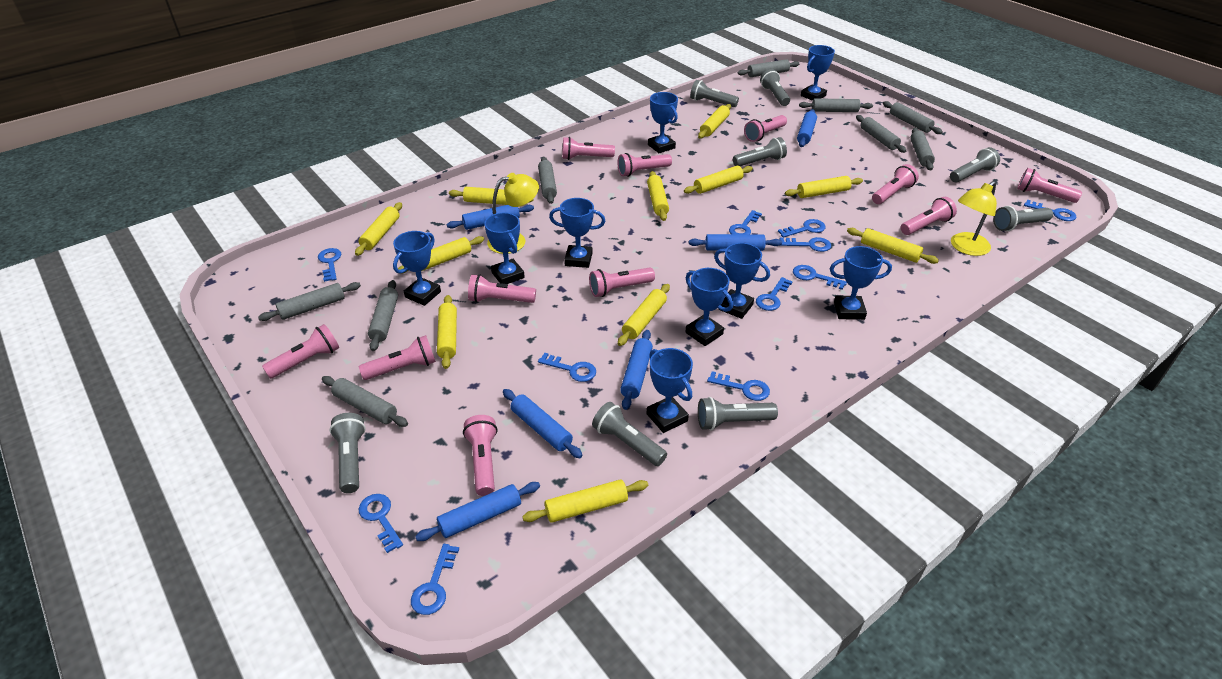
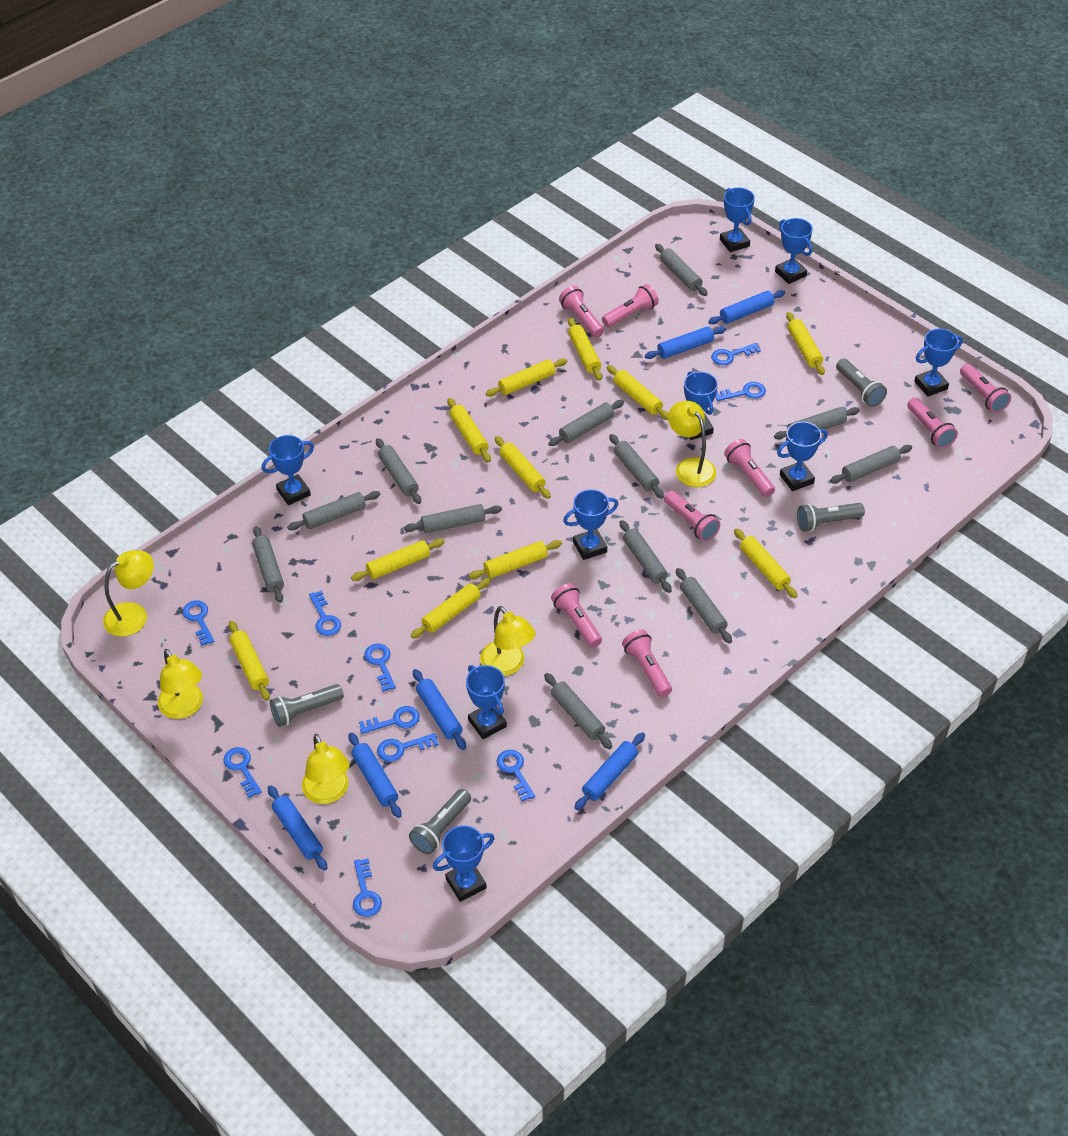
blue key: [318,248,341,282] [359,494,403,553] [411,544,459,615] [538,353,596,382] [707,371,770,401] [729,210,762,234] [756,277,793,311] [778,219,826,238] [780,237,831,252] [793,265,847,290] [1024,200,1077,221] = 11 -> [183,600,214,646] [223,747,262,798] [309,591,341,636] [353,859,382,917] [359,706,420,734] [364,644,396,692] [377,733,438,762] [497,750,535,802] [711,343,761,365] [716,382,766,401] = 10
grey flashlight: [329,413,366,493] [592,402,667,466] [690,80,739,107] [698,397,778,431] [733,137,787,166] [760,69,790,106] [950,147,1000,182] [993,206,1053,231] = 8 -> [270,684,344,727] [409,789,471,855] [797,503,865,532] [836,359,887,407] = 4
grey rolling pin: [258,282,361,321] [322,376,408,427] [368,280,398,351] [538,157,557,204] [738,59,799,77] [799,98,873,112] [856,115,906,153] [883,101,943,134] [910,128,935,170] = 9 -> [252,526,284,603] [287,491,380,530] [376,438,421,504] [404,504,502,533] [544,673,612,749] [548,400,624,446] [609,434,664,499] [620,520,672,593] [655,244,708,296] [676,568,732,644] [774,407,860,439] [830,445,912,484] = 12
pink flashlight: [262,324,339,379] [359,335,436,380] [463,415,497,496] [468,274,536,303] [562,137,615,160] [589,268,655,297] [617,153,672,177] [744,115,787,142] [872,164,919,204] [901,197,957,235] [1017,168,1082,203] = 11 -> [551,583,602,648] [559,286,604,338] [602,284,659,327] [622,630,672,697] [664,491,720,541] [724,439,775,497] [908,398,958,449] [960,364,1011,413] = 8
yellow lamp: [487,173,539,254] [951,181,997,256] = 2 -> [103,550,154,637] [158,649,203,719] [302,734,350,804] [480,606,536,676] [668,401,716,487] = 5

